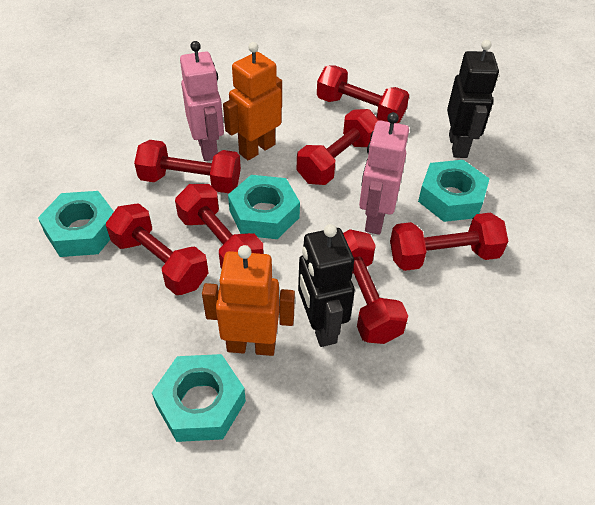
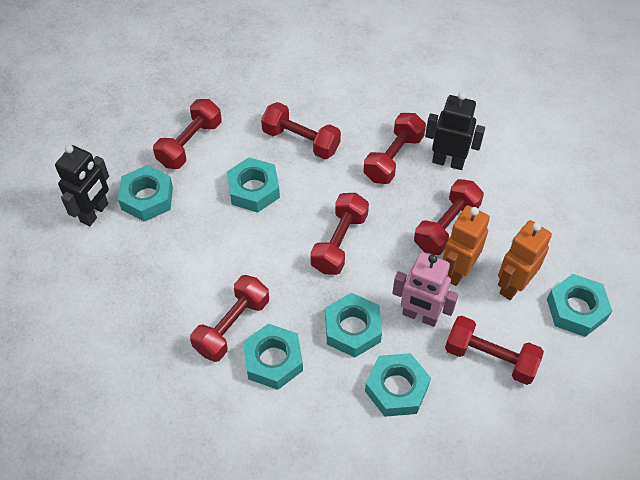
pink robot: [180,41,224,161] [359,112,409,235] = 2 -> [392,253,458,327] = 1
turquoise nut: [38,191,114,257] [152,354,246,442] [228,175,300,239] [418,160,490,222] = 4 -> [118,165,173,222] [227,157,280,213] [243,324,303,390] [325,293,382,357] [365,353,431,417] [547,274,612,337] = 6

